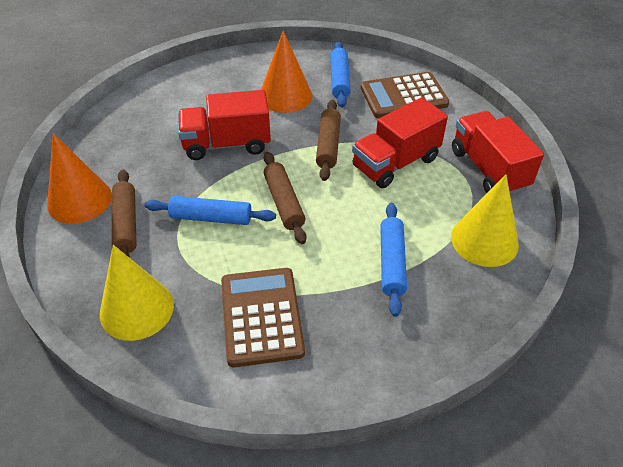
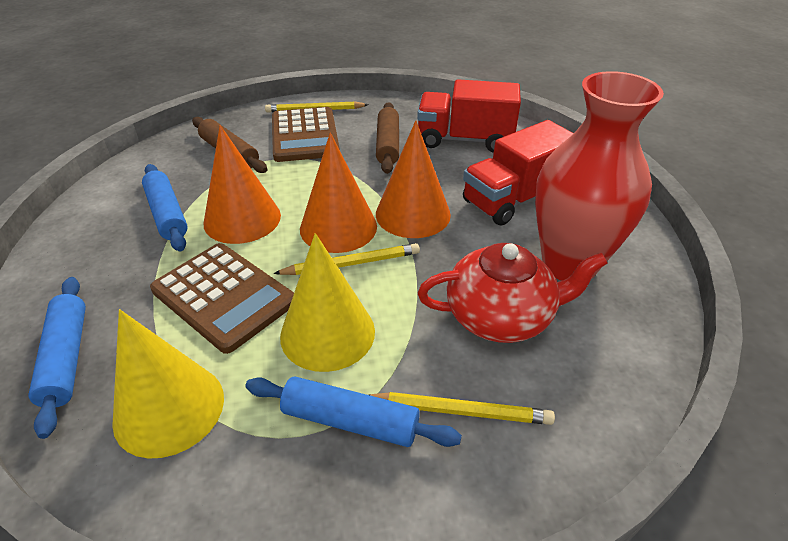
brown rolling pin: [112,169,136,258] [264,152,306,244] [316,100,341,181] = 3 -> [192,117,267,173] [376,102,399,174] = 2
orange cone: [47,133,112,224] [261,30,312,113] = 2 -> [204,125,281,244] [300,133,377,253] [376,121,451,238] = 3
red teapot: none = 0 -> [418,243,608,343] = 1
red truck: [178,90,271,160] [352,98,448,188] [452,111,544,195] = 3 -> [417,79,521,153] [463,120,574,226] = 2
red vase: none = 0 -> [535,71,664,281] = 1
yellow pencil: none = 0 -> [265,101,369,113] [273,243,420,275] [369,392,555,425] = 3

